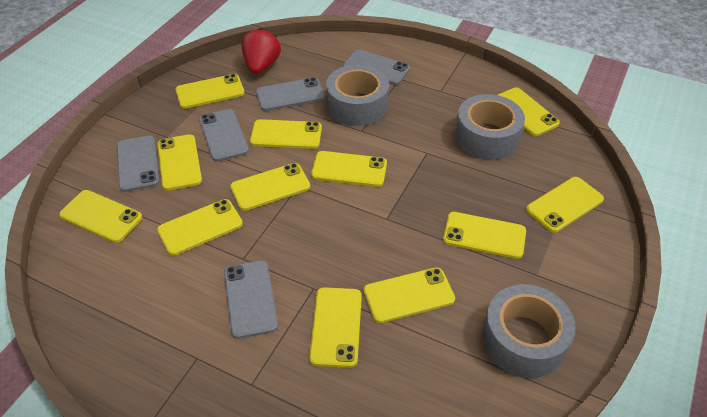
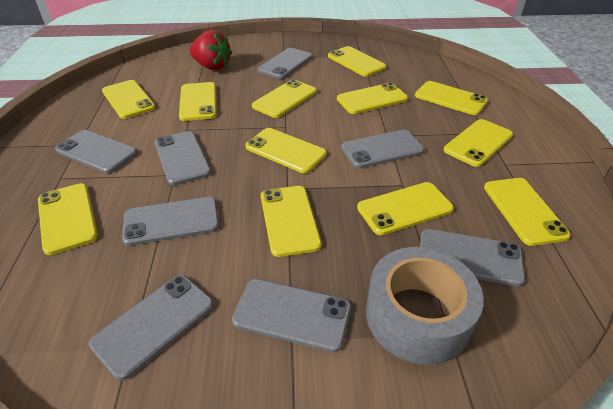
grey phone: [117,136,160,192] [199,109,249,161] [224,261,278,339] [256,77,325,111] [343,49,410,85] = 5 -> [55,130,137,173] [89,275,214,380] [122,197,219,246] [155,131,211,185] [232,279,351,352] [258,48,313,79] [341,130,424,168] [420,229,525,286] = 8
grey tape: [326,65,389,126] [455,94,525,159] [482,284,575,378] = 3 -> [366,247,484,365] = 1

